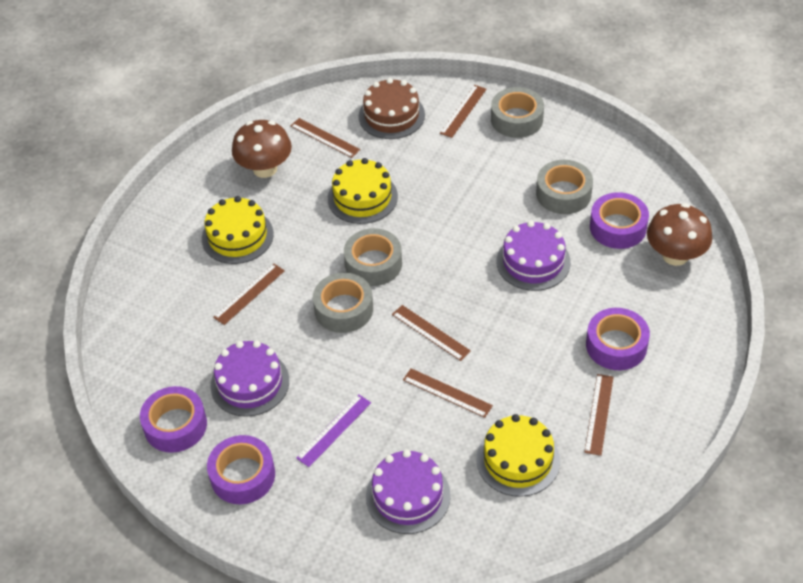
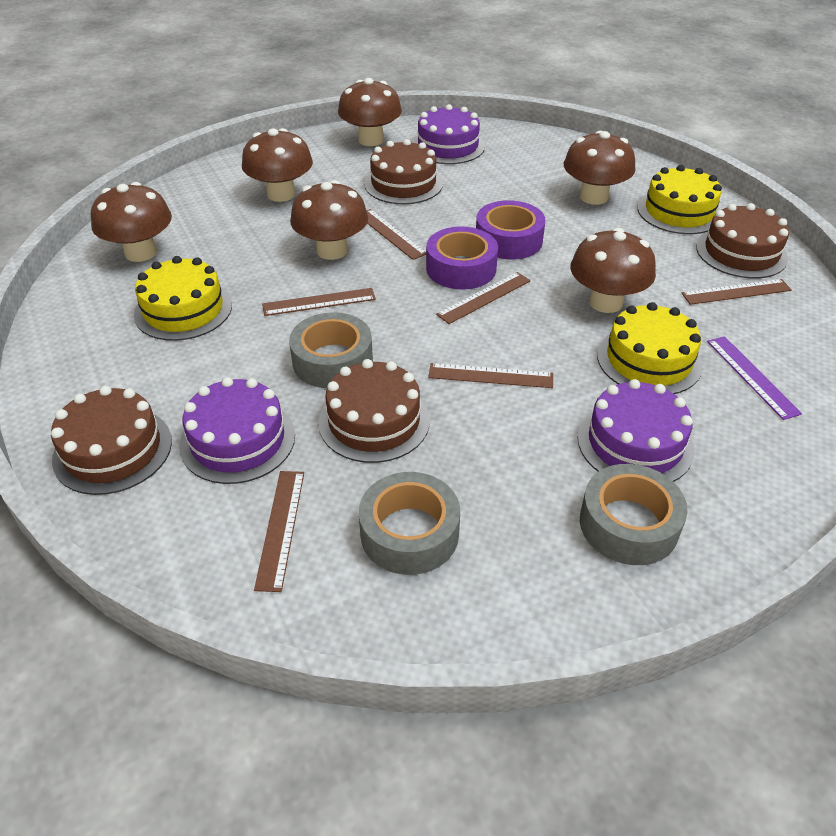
brown cake: [359,78,425,139] = 1 -> [51,386,172,495] [318,359,430,463] [364,139,443,204] [696,203,789,279] = 4
brown mushroom: [232,120,292,178] [647,203,712,266] = 2 -> [91,182,172,262] [242,128,313,202] [290,180,368,260] [338,78,402,146] [564,131,635,205] [570,228,656,313] = 6
grey tape: [313,273,373,333] [344,228,402,286] [491,87,544,138] [536,160,593,214] = 4 -> [289,312,373,388] [359,472,460,575] [580,464,688,565] = 3
purple tape: [140,386,207,453] [207,435,275,504] [586,308,650,370] [590,192,649,249] = 4 -> [426,227,498,289] [476,200,546,260] = 2

